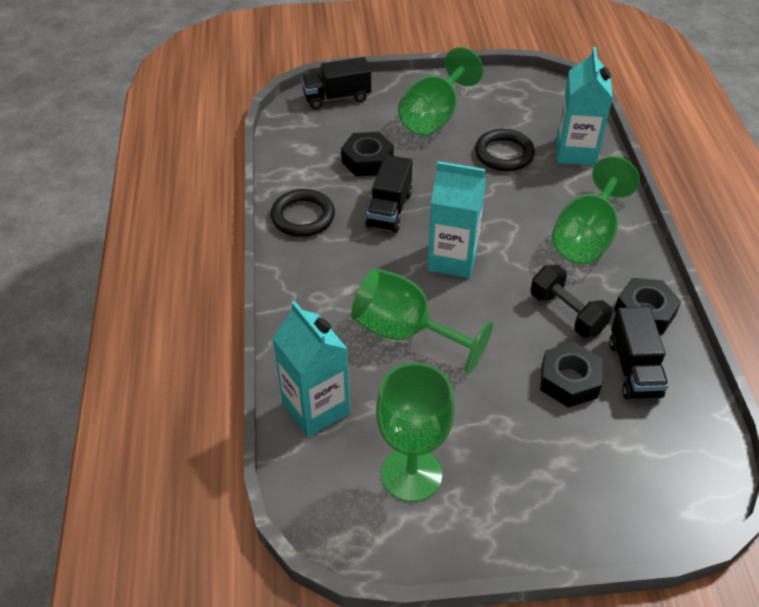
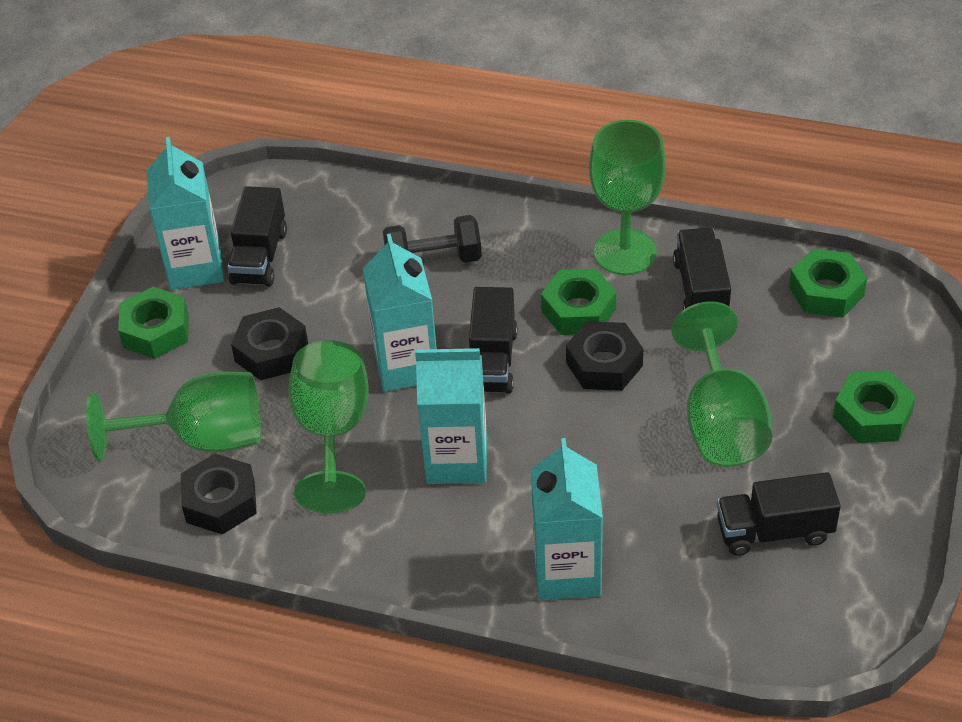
black ring: [271,189,335,237] [475,129,535,171] = 2 -> none = 0
black truck: [301,57,371,109] [365,155,413,233] [609,307,669,399] = 3 -> [227,186,287,287] [469,287,518,394] [673,228,731,310] [717,472,841,556] = 4
green nut: none = 0 -> [118,287,189,359] [541,269,616,335] [789,249,867,318] [833,371,916,443] = 4
turquoise carton: [273,301,350,437] [427,161,486,278] [556,47,613,166] = 3 -> [147,137,224,290] [363,233,437,392] [415,348,487,484] [531,438,603,600] = 4

